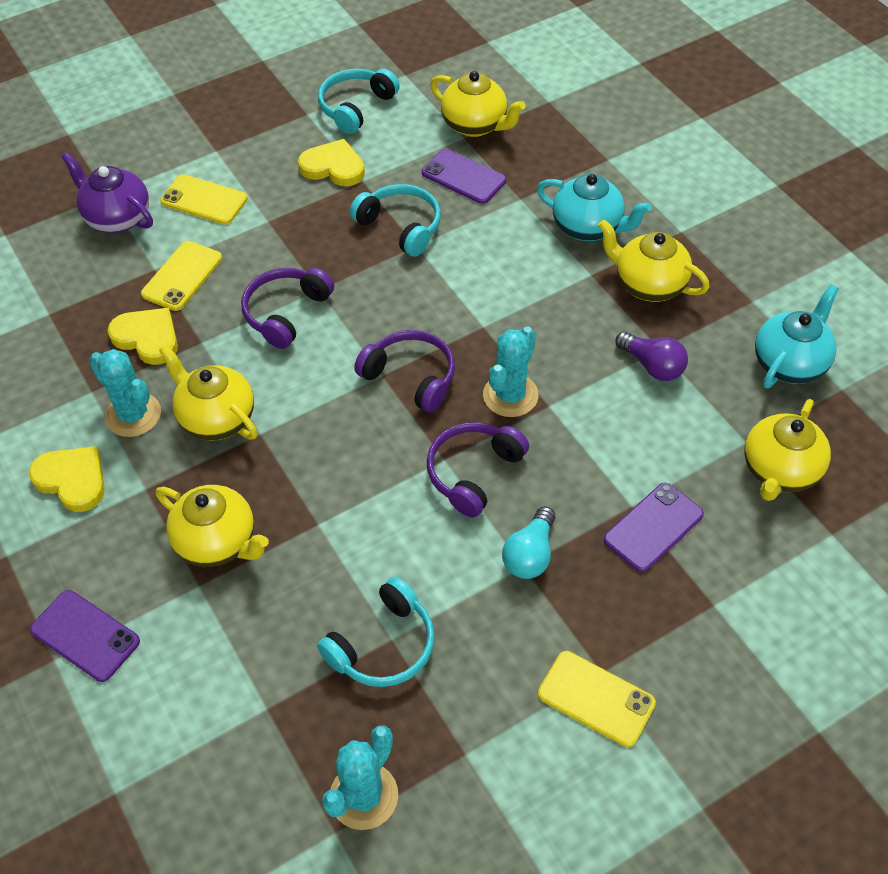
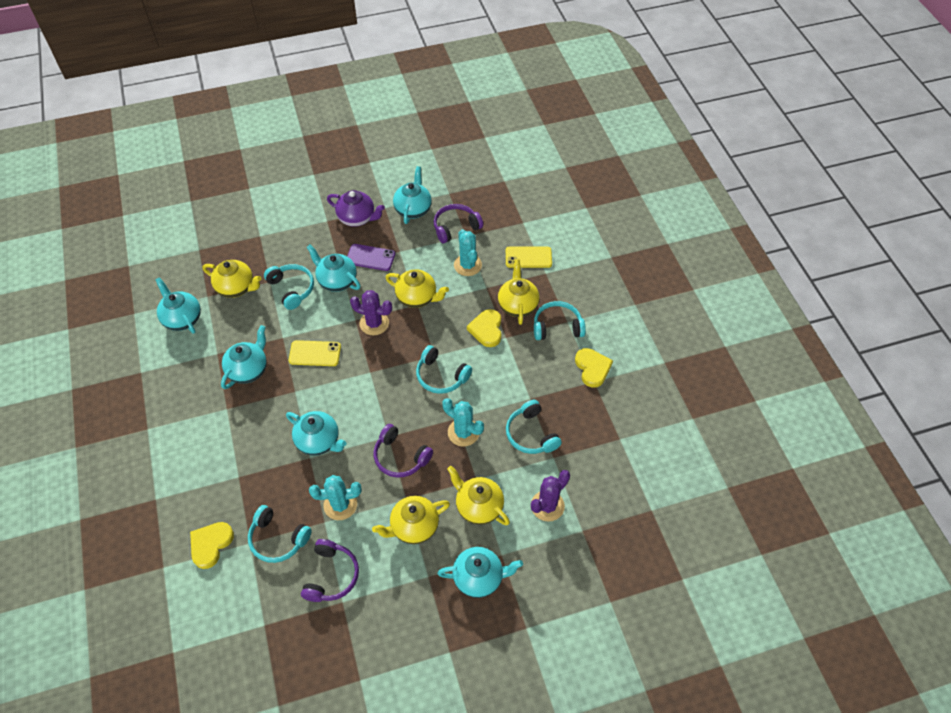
purple cactus: none = 0 -> [350,290,392,335] [531,470,570,522] = 2
purple light bulb: [615,332,688,381] = 1 -> none = 0
purple phone: [30,590,140,682] [422,149,506,204] [604,483,704,572] = 3 -> [347,244,395,271] = 1
turquoise headphones: [317,576,435,687] [318,69,400,134] [350,184,441,256] = 3 -> [248,505,312,563] [264,264,314,310] [416,345,472,394] [506,400,562,454] [534,301,586,340] = 5
turquoise light bulb: [502,506,555,579] = 1 -> none = 0
turquoise teapot: [537,174,652,241] [755,284,839,388] = 2 -> [155,277,201,333] [221,325,267,389] [286,411,346,456] [307,245,361,292] [393,166,432,224] [437,547,523,598] = 6
yellow phone: [141,241,222,311] [160,174,248,225] [538,651,656,747] = 3 -> [289,340,341,366] [506,246,552,268] = 2

